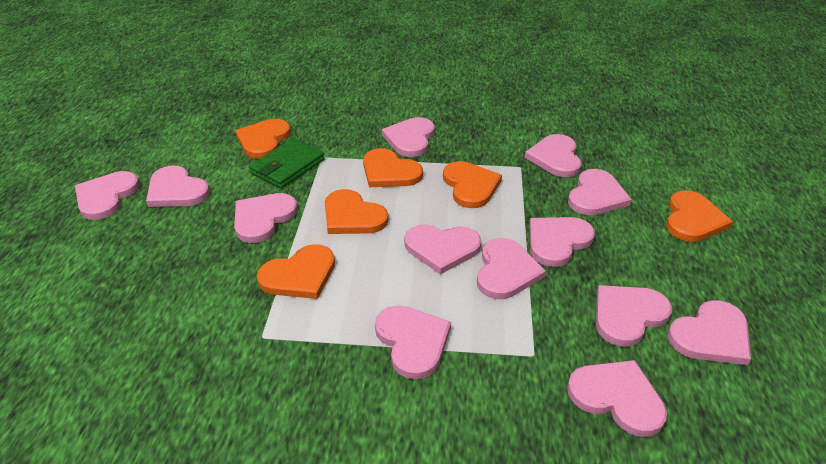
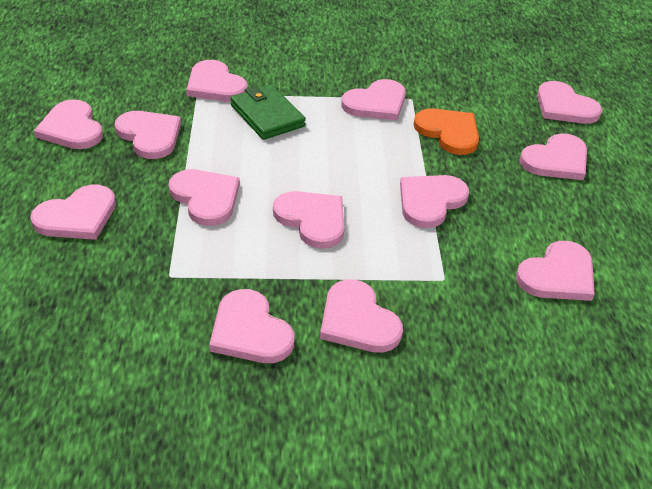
orange heart: [235,119,291,159] [257,244,335,299] [325,189,388,234] [363,148,423,187] [443,161,502,208] [666,190,733,242] = 6 -> [413,108,479,155] = 1

